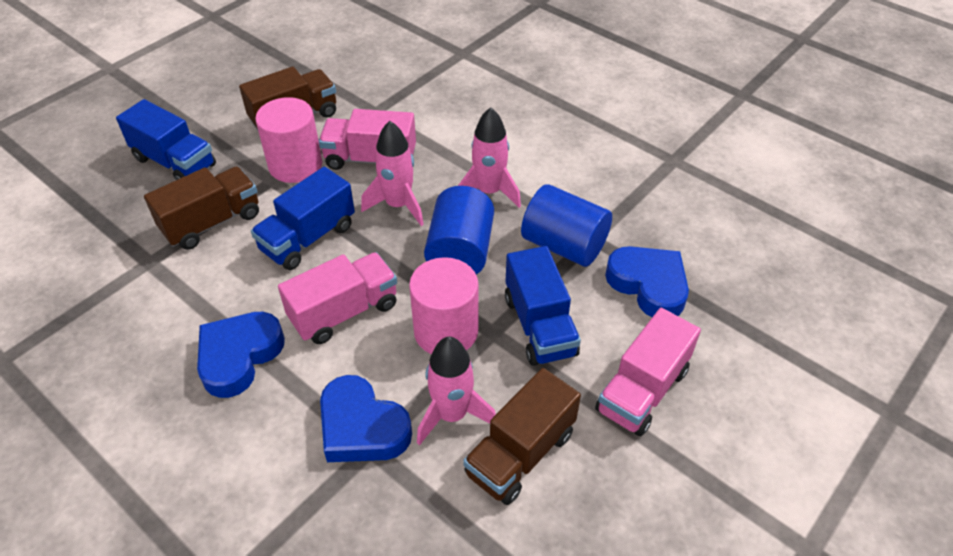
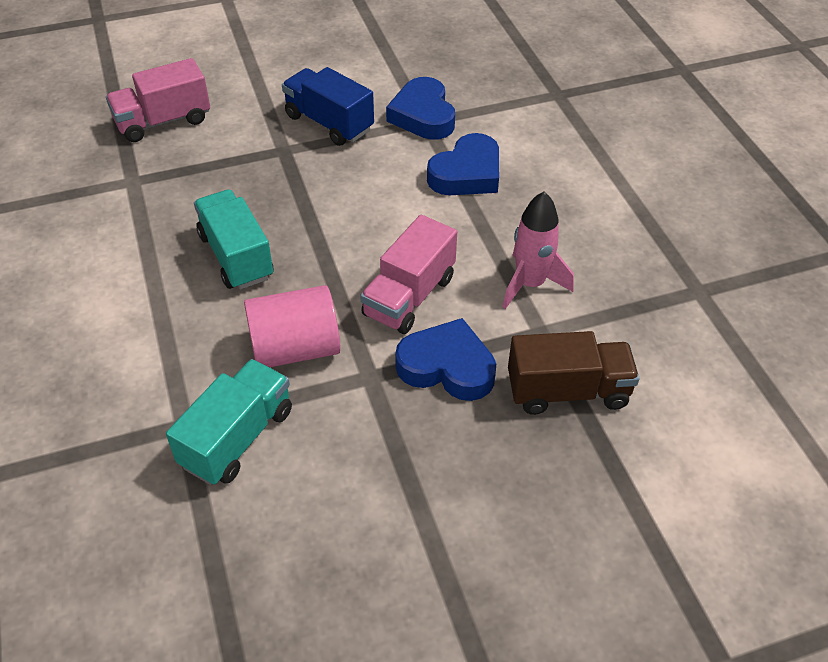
blue cylinder: [424,186,494,274] [521,184,612,267] = 2 -> none = 0
blue truck: [116,99,216,180] [251,167,355,270] [505,246,581,366] = 3 -> [282,67,374,146] = 1
brown truck: [144,166,259,250] [239,67,336,130] [463,368,581,505] = 3 -> [508,331,640,415] = 1
pink cylinder: [255,97,322,183] [409,257,479,354] = 2 -> [244,285,341,367] = 1
pink rocket: [361,121,424,226] [417,336,496,446] [458,107,521,208] = 3 -> [503,191,574,309] = 1
pink truck: [278,252,397,344] [319,109,416,170] [595,308,701,436] = 3 -> [106,58,210,142] [360,215,457,334] = 2
turquoise truck: none = 0 -> [166,359,292,485] [194,189,273,290] = 2

